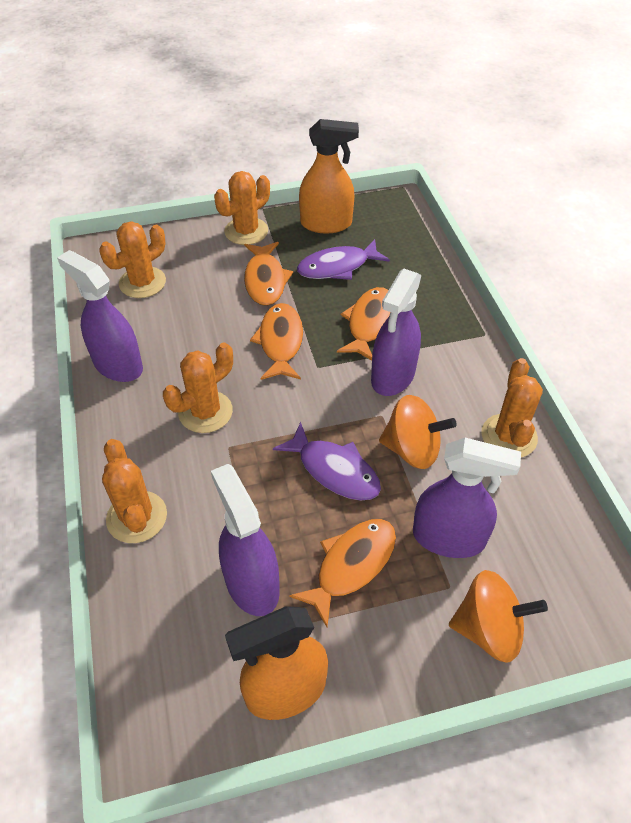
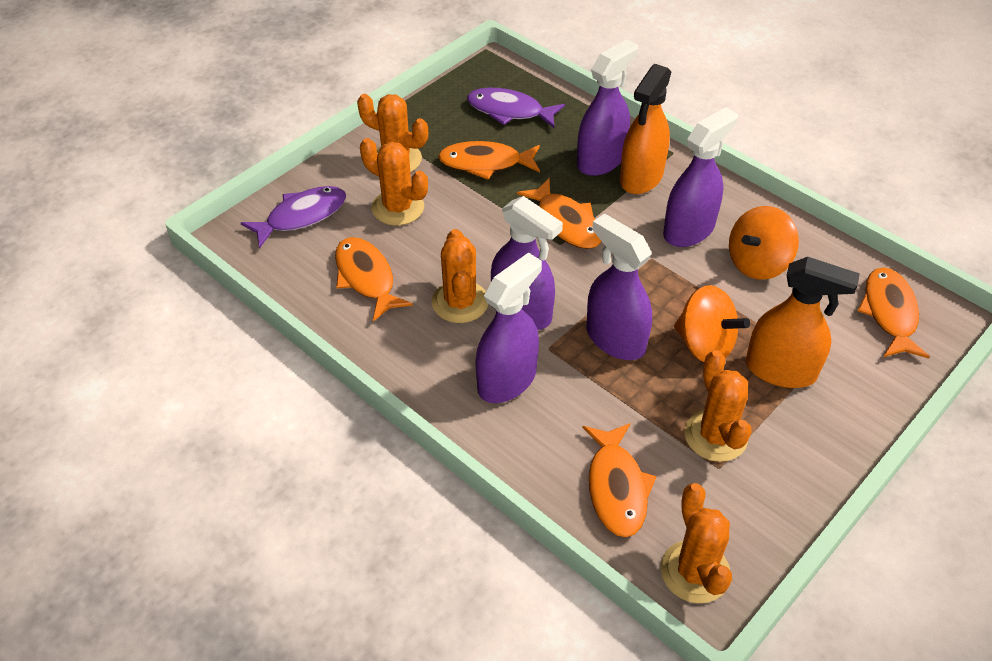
orange fish: [244,242,293,306] [250,303,303,380] [289,519,396,627] [337,287,390,360] = 4 -> [335,237,413,321] [438,141,540,180] [517,178,601,249] [582,423,657,537] [858,267,930,359] = 5
purple spray bottle: [57,250,143,382] [211,464,280,616] [371,268,421,396] [413,438,521,558] = 4 -> [475,252,542,403] [491,196,563,330] [577,39,638,176] [586,214,652,360] [663,107,738,247] = 5

